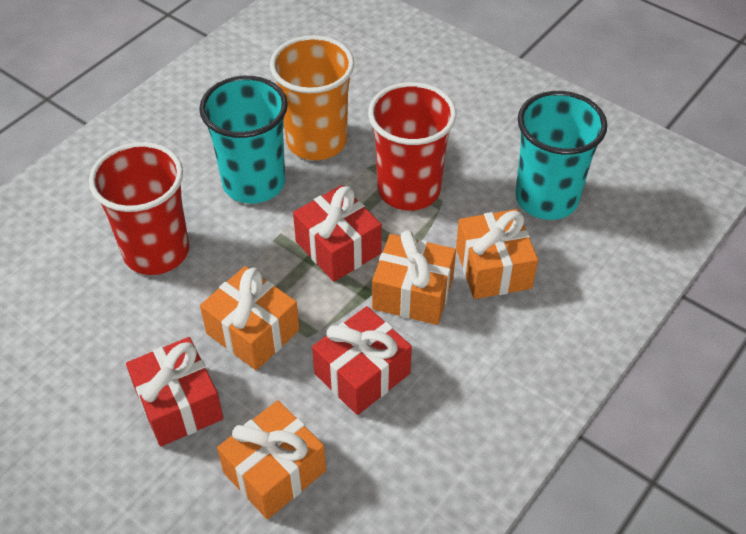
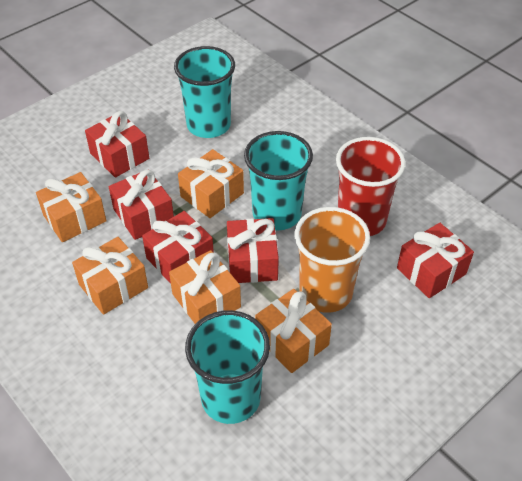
orange gift: [200,266,299,370] [217,400,326,519] [372,230,456,325] [456,209,538,299] = 4 -> [36,172,106,242] [72,237,148,315] [169,250,241,324] [178,149,244,218] [255,289,332,373] = 5
red cup: [89,142,189,275] [368,82,457,211] = 2 -> [336,137,406,236] = 1
red gift: [126,337,223,447] [293,185,382,282] [312,306,412,415] = 3 -> [85,111,149,177] [109,169,174,240] [142,211,214,284] [227,218,279,283] [397,223,474,298] = 5
turquoise cup: [199,76,288,204] [515,91,607,220] = 2 -> [174,46,235,138] [185,310,270,424] [244,131,313,230] = 3

